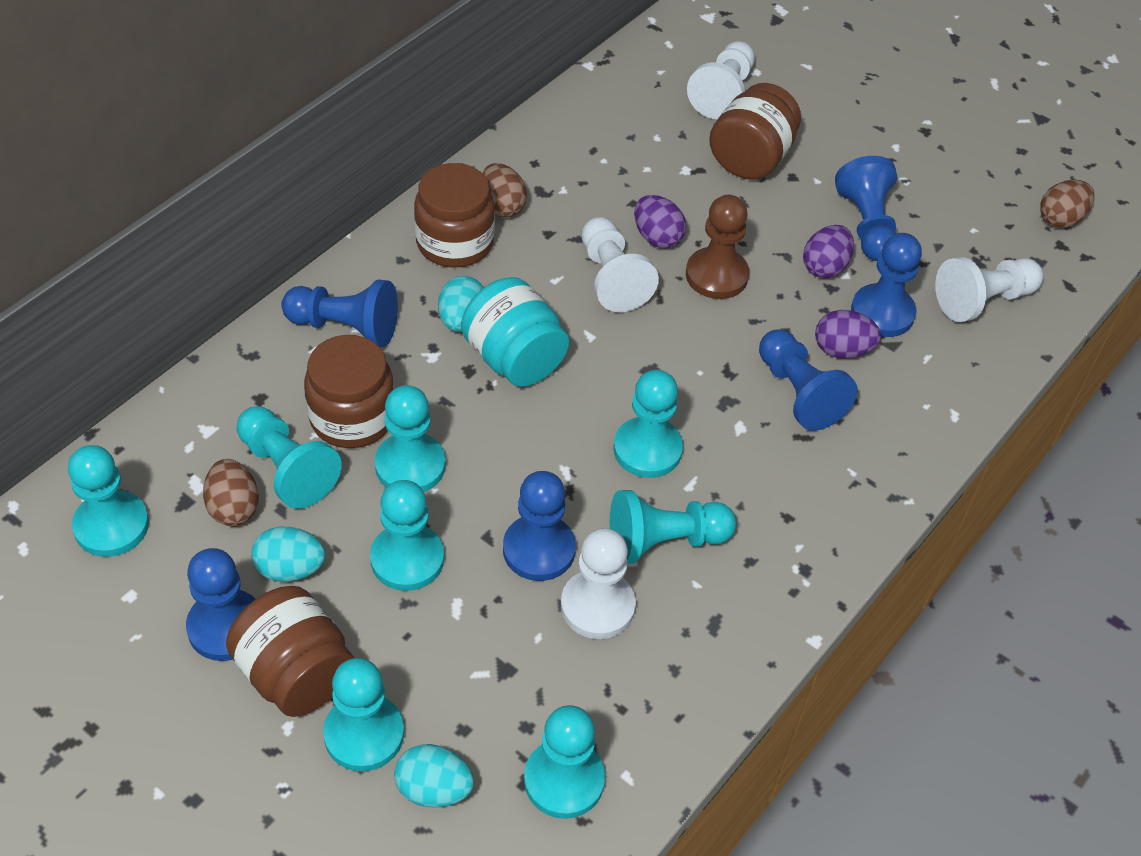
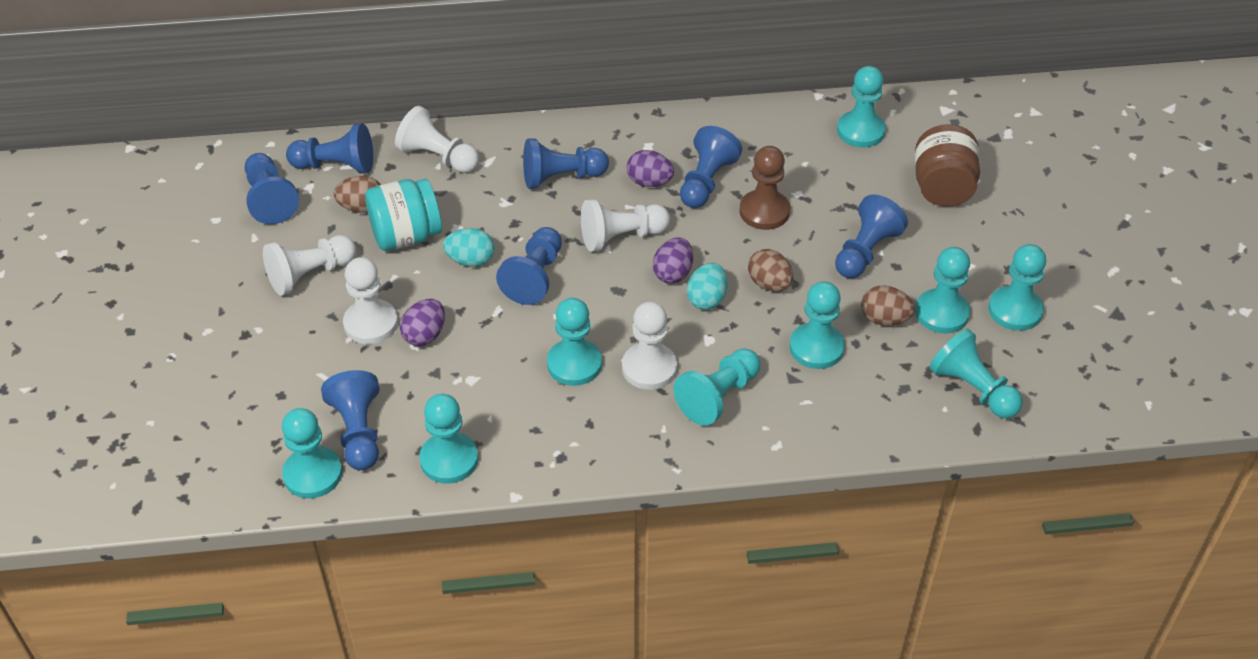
blue pawn: [186,548,255,661] [281,280,398,347] [503,471,576,581] [759,329,857,431] [835,156,897,261] [851,233,922,337] = 6 -> [245,153,299,225] [286,123,373,174] [321,370,380,470] [496,227,562,305] [523,138,609,189] [680,126,742,208] [835,194,908,279] = 7
brown jar: [226,586,354,717] [304,335,394,448] [414,163,495,268] [709,83,801,180] = 4 -> [915,124,980,207] = 1
turquoise egg: [251,527,326,582] [394,744,474,808] [438,276,483,332] = 3 -> [443,228,495,267] [687,263,727,310] = 2
turquoise pawn: [68,445,149,557] [236,406,342,508] [323,658,404,771] [370,480,444,591] [375,385,446,492] [524,705,605,819] [610,490,736,564] [613,370,683,478] = 8 -> [282,408,342,499] [419,394,478,484] [547,298,602,386] [673,348,760,426] [789,281,845,369] [837,66,886,148] [915,247,970,333] [929,329,1023,419] [988,244,1046,331] = 9
white pawn: [561,528,636,639] [582,217,659,312] [687,41,755,119] [935,257,1044,322] = 4 -> [263,235,356,296] [343,257,398,344] [395,106,479,173] [581,199,670,252] [622,302,677,390] = 5

